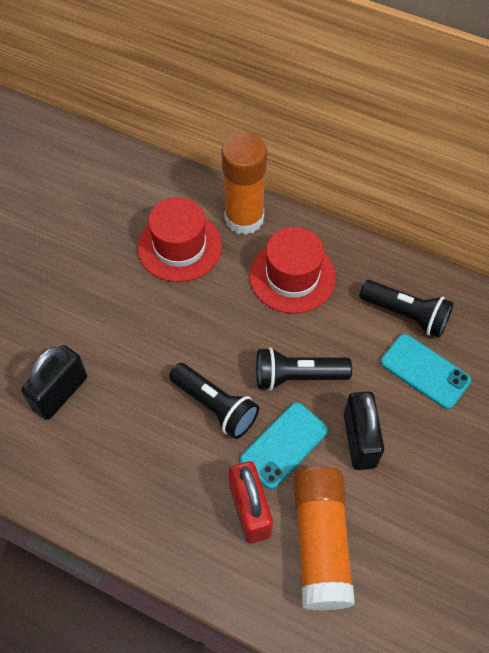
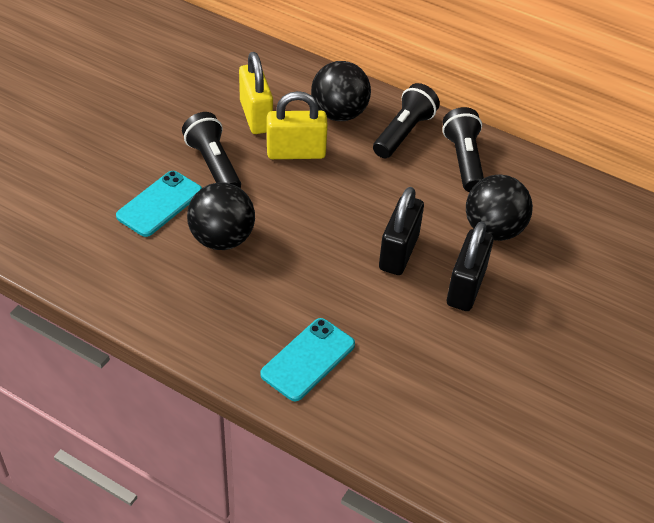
black ball: none = 0 -> [187,183,255,250] [311,61,371,121] [466,175,533,241] = 3
orange glue stick: [222,133,267,235] [293,466,355,611] = 2 -> none = 0
red hat: [138,197,222,282] [249,227,336,314] = 2 -> none = 0
red padlock: [229,461,273,543] = 1 -> none = 0
yellow padlock: none = 0 -> [239,52,273,134] [267,91,328,159] = 2

